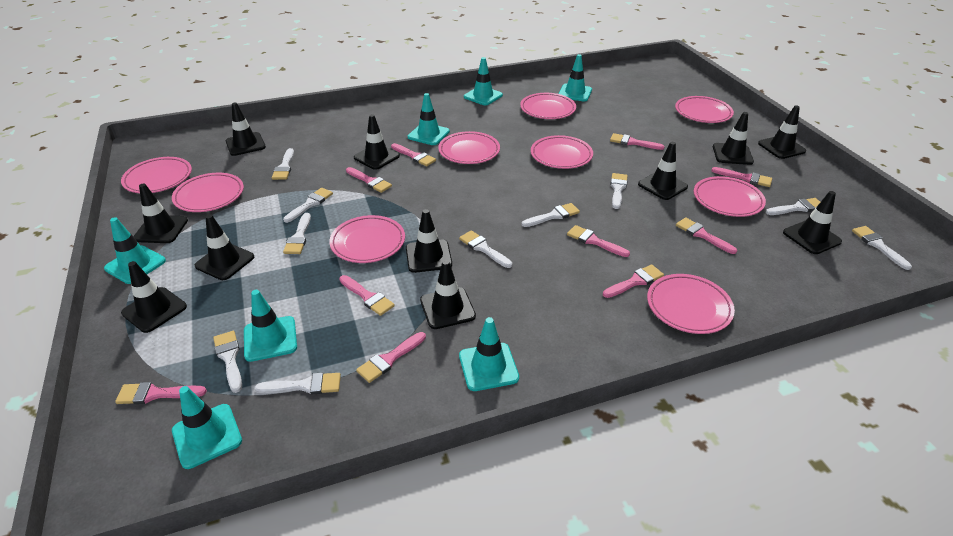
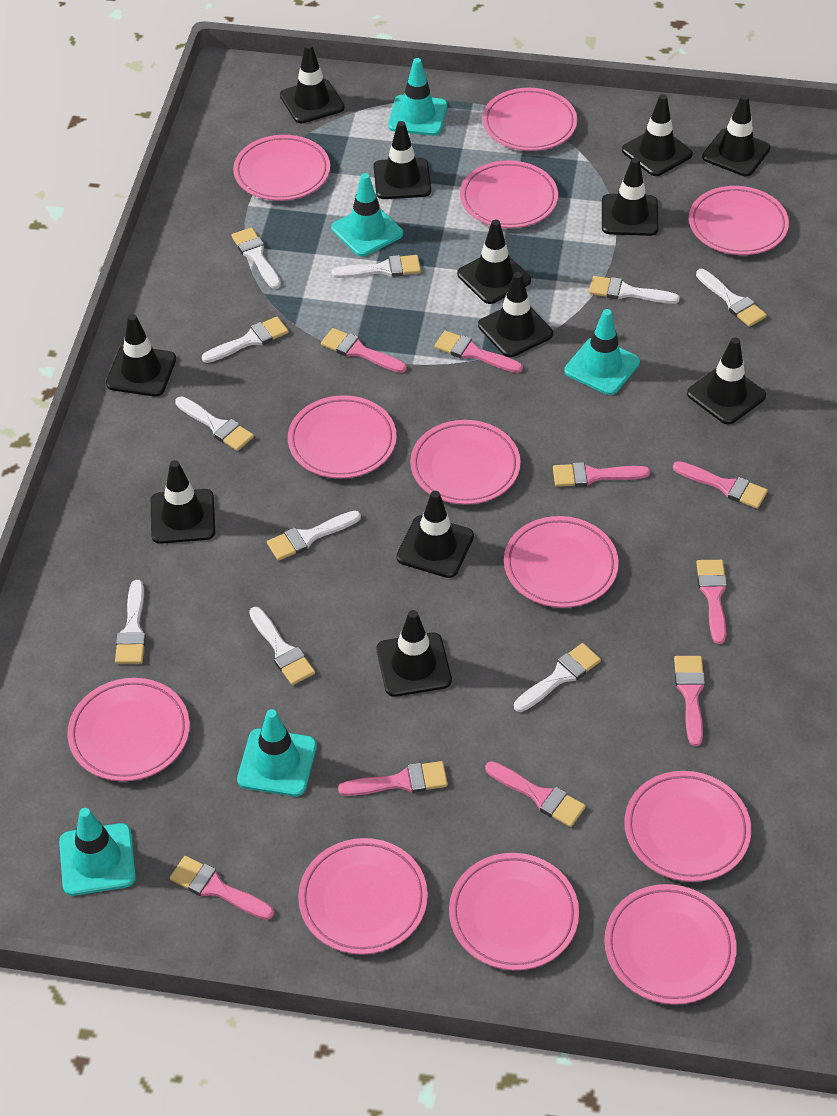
black traffic cone: [121,261,187,333] [133,183,188,243] [195,214,254,280] [226,103,266,156] [354,114,400,170] [406,209,452,273] [420,260,476,329] [638,142,688,200] [713,112,754,165] [758,105,806,159] [783,191,842,254] = 11 -> [106,314,176,397] [151,460,215,544] [280,44,345,124] [373,121,431,199] [377,610,452,697] [396,491,474,578] [457,219,531,304] [478,272,553,357] [602,157,659,236] [622,94,693,176] [687,337,766,424] [702,95,770,176] = 12
pink brush: [115,382,207,404] [339,275,395,316] [346,167,392,193] [356,332,426,383] [391,143,436,166] [567,225,630,257] [603,264,664,298] [610,133,665,150] [676,217,737,254] [711,167,772,187] = 10 -> [170,856,274,920] [321,328,407,373] [338,761,448,796] [434,331,523,373] [485,761,586,827] [553,462,650,487] [673,461,768,509] [674,656,705,746] [696,560,727,644] = 9
pink plate: [121,157,192,193] [172,173,244,212] [329,215,405,263] [438,131,500,164] [520,93,576,119] [531,135,593,169] [647,274,735,334] [675,96,734,123] [694,176,766,217] = 9 -> [67,678,190,781] [233,135,330,201] [288,395,397,479] [298,838,428,955] [410,420,521,505] [449,853,579,970] [460,160,558,228] [482,88,577,151] [504,516,619,608] [604,884,737,1005] [624,771,751,882] [689,186,789,255] = 12
turquoise traffic cone: [104,217,166,284] [172,386,242,469] [244,290,297,362] [408,93,450,145] [459,317,519,391] [464,57,503,105] [558,54,592,102] = 7 -> [59,808,136,896] [237,709,317,797] [331,173,403,257] [388,58,447,136] [564,309,640,395] = 5

